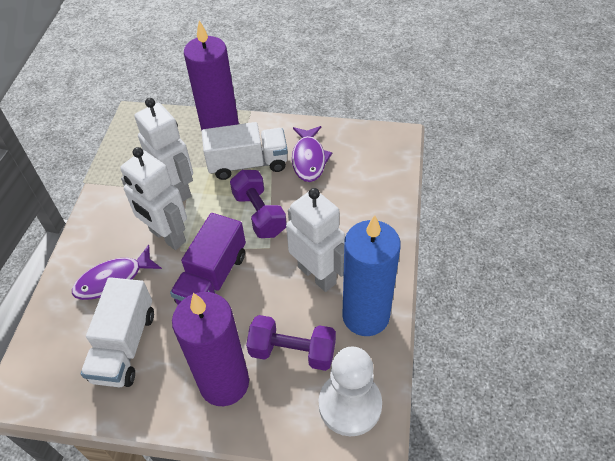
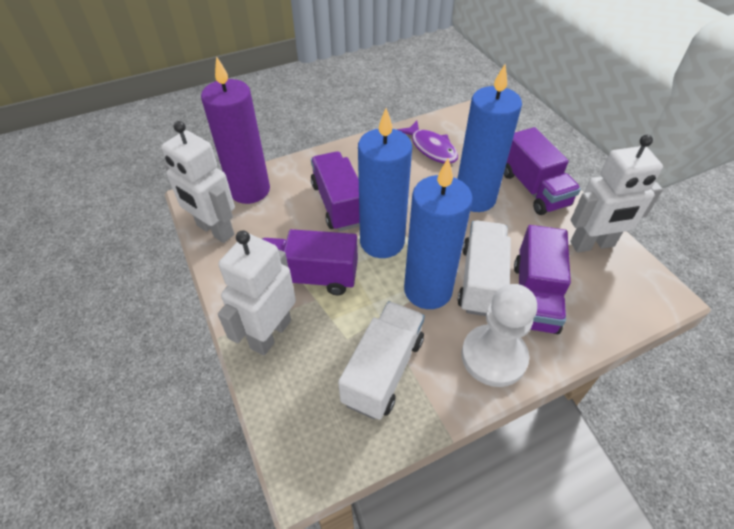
blue candle: [342,215,401,336] = 1 -> [358,108,412,258] [404,158,473,309] [457,64,522,212] = 3
purple candle: [172,292,249,406] [184,20,239,131] = 2 -> [201,56,270,204] = 1
purple dumbbell: [230,170,287,238] [246,315,336,371] = 2 -> none = 0
purple fish: [72,245,162,300] [292,126,332,182] = 2 -> [397,121,458,164] = 1
purple truck: [170,213,246,305] = 1 -> [262,229,358,295] [311,151,360,231] [504,127,581,215] [514,225,571,334] = 4

